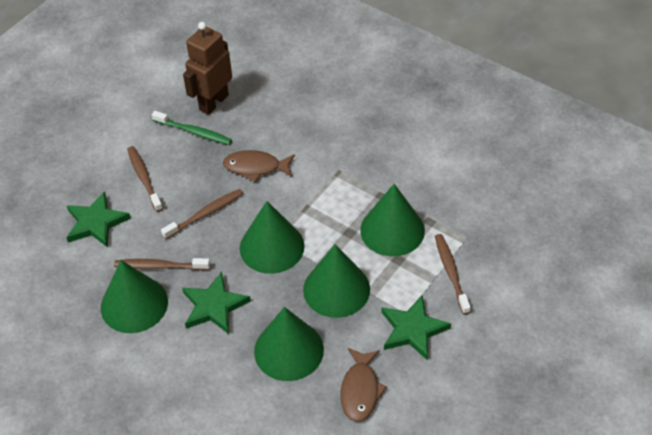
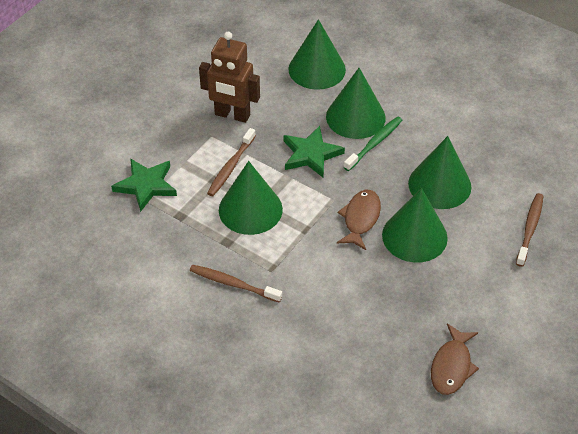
brown toothbrush: [114,258,210,270] [127,146,163,212] [161,189,243,239] [435,234,471,315] = 4 -> [190,265,282,302] [207,128,256,196] [516,193,543,267] = 3
green star: [66,191,131,248] [182,272,251,334] [381,295,451,360] = 3 -> [111,158,177,212] [284,126,345,177] = 2

